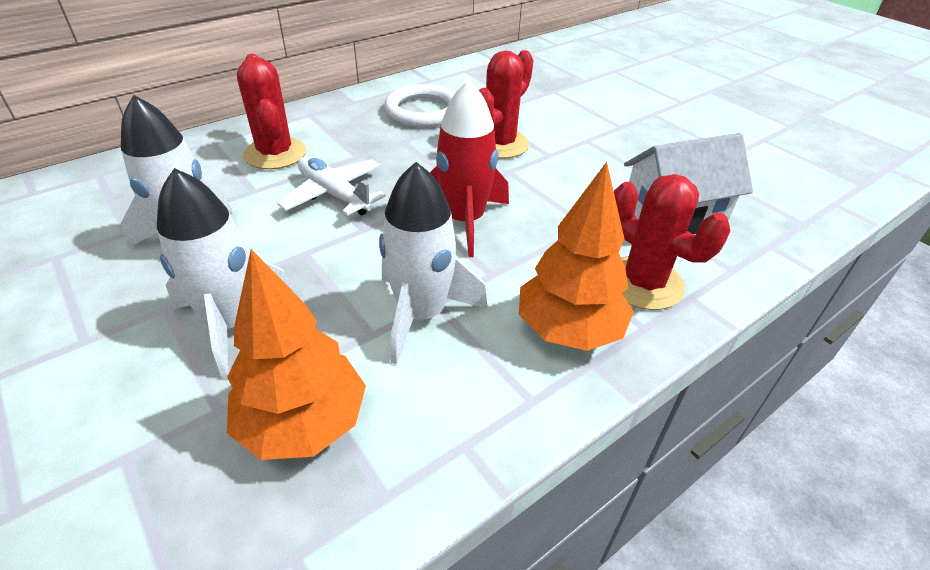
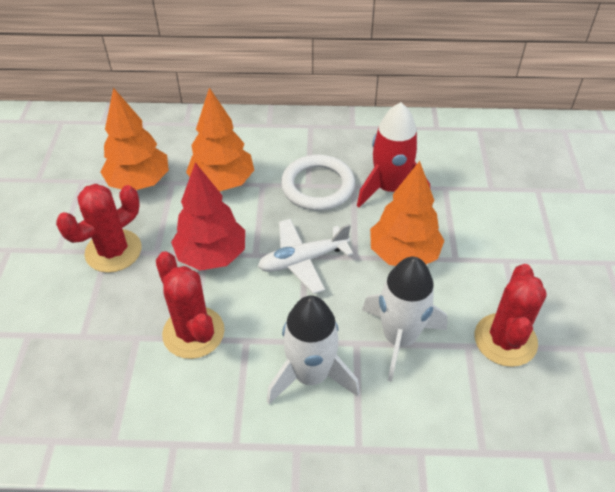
orange tree: [227,249,366,460] [519,162,634,351] = 2 -> [101,87,169,190] [186,88,254,192] [370,161,445,266] = 3
red tree: none = 0 -> [171,162,245,271] = 1
white house: [624,133,753,234] = 1 -> none = 0
white rocket: [120,95,232,248] [157,168,295,378] [379,162,488,364] = 3 -> [267,295,360,404] [362,257,448,382] = 2

